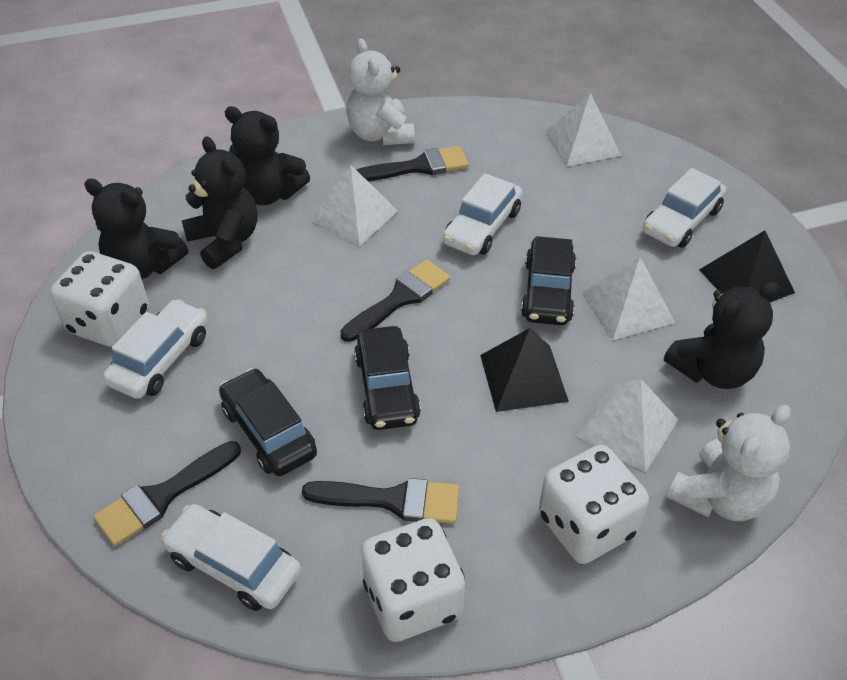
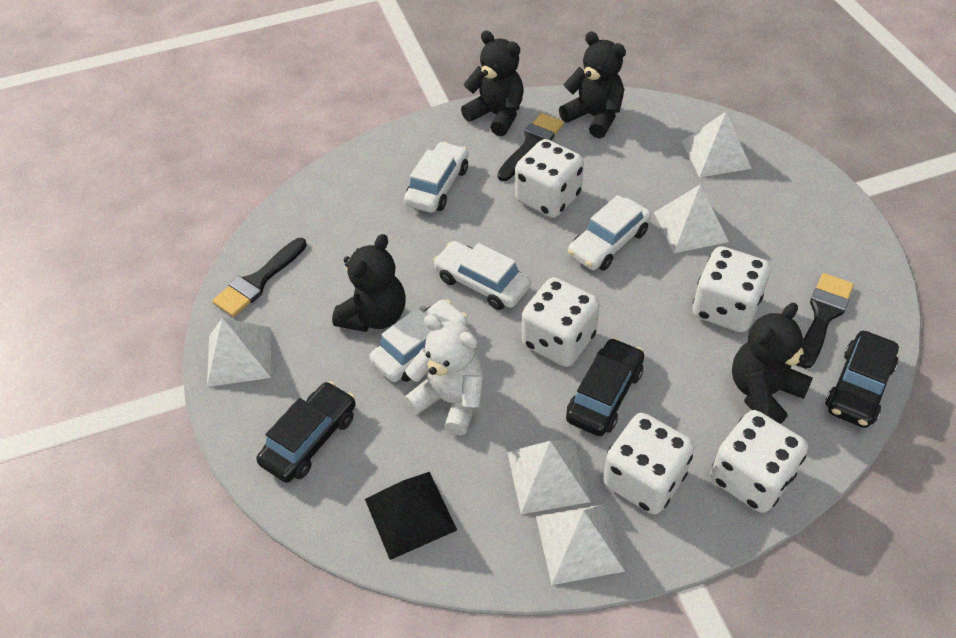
black brush: [93,441,241,546] [302,478,459,524] [340,259,450,342] [356,146,468,181] = 4 -> [212,238,307,317] [497,113,564,181] [800,273,854,369] = 3
black pyramid: [480,328,569,412] [699,230,795,302] = 2 -> [365,472,457,560] = 1
white dice: [50,251,149,347] [361,518,465,642] [539,445,649,564] = 3 -> [515,139,584,218] [522,277,600,367] [603,413,694,515] [693,246,771,332] [710,410,808,513] = 5
white pyramid: [310,165,398,246] [545,93,621,166] [576,379,679,473] [582,257,675,340] = 4 -> [207,318,271,387] [507,440,591,514] [536,504,625,585] [654,185,729,253] [682,112,752,177] = 5
white teddy bear: [346,38,415,145] [667,405,791,521] = 2 -> [404,315,484,435] = 1

